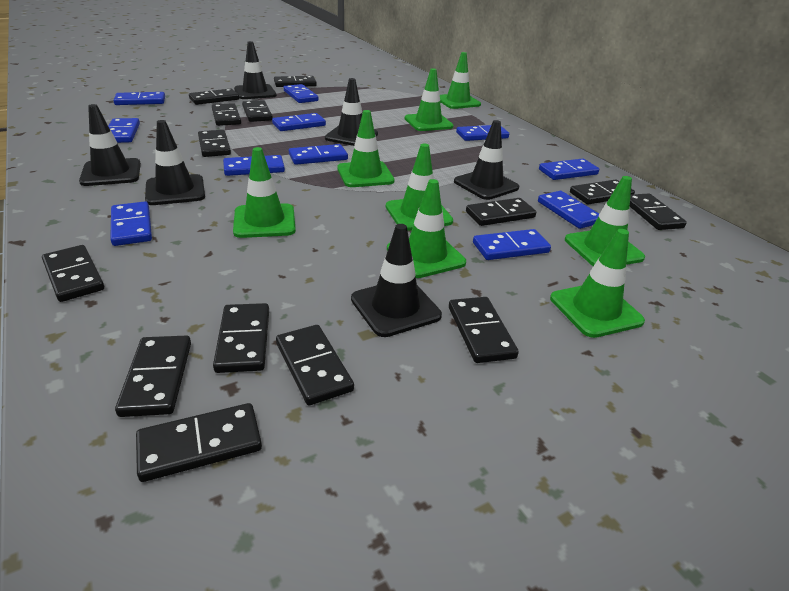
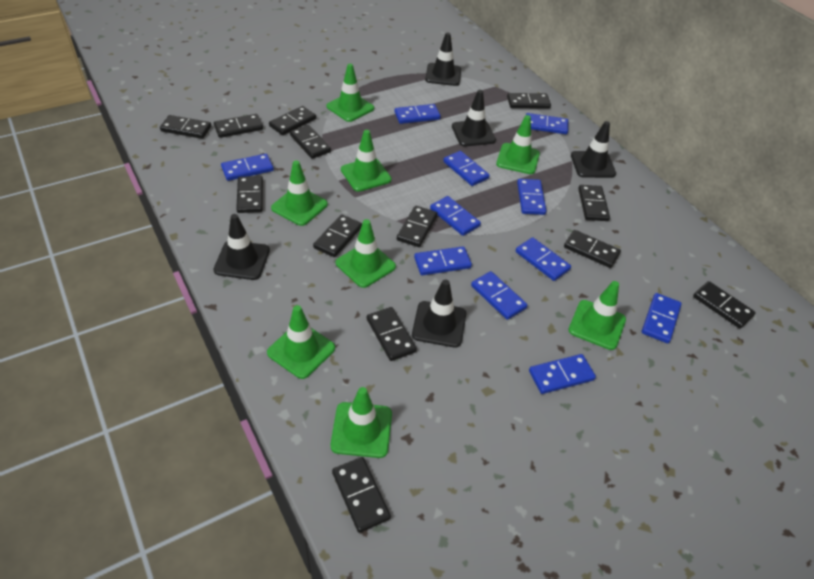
black domino: [42,245,104,302] [115,335,191,417] [136,403,262,482] [189,89,239,105] [198,130,231,157] [212,103,241,126] [213,303,269,373] [242,100,273,122] [274,76,317,87] [276,325,354,405] [449,297,519,363] [466,198,536,226] [570,180,635,205] [630,194,687,230] = 14 -> [160,115,211,139] [214,114,263,138] [236,176,263,213] [269,106,316,135] [290,125,331,159] [313,214,362,257] [332,457,391,533] [367,307,417,361] [397,206,437,247] [507,93,551,109] [564,230,621,268] [578,185,610,221] [693,281,756,329] = 13
black traffic cone: [79,104,141,186] [145,120,205,205] [234,41,277,99] [325,78,378,146] [351,224,442,337] [454,120,519,200] = 6 -> [213,214,270,280] [412,279,466,348] [425,33,461,86] [452,90,496,146] [571,121,616,178] = 5

